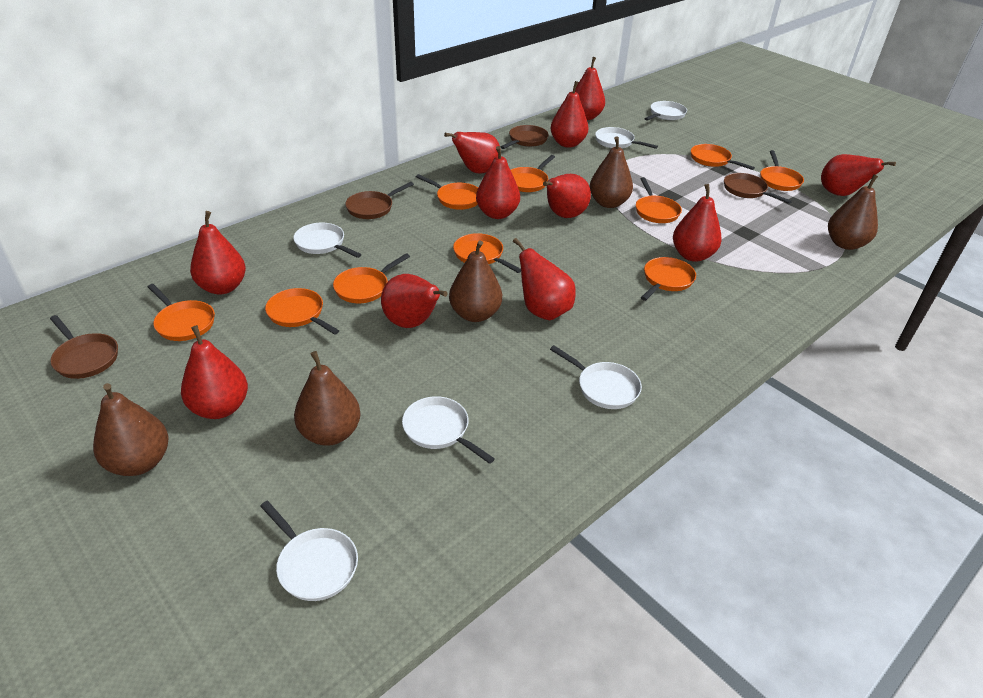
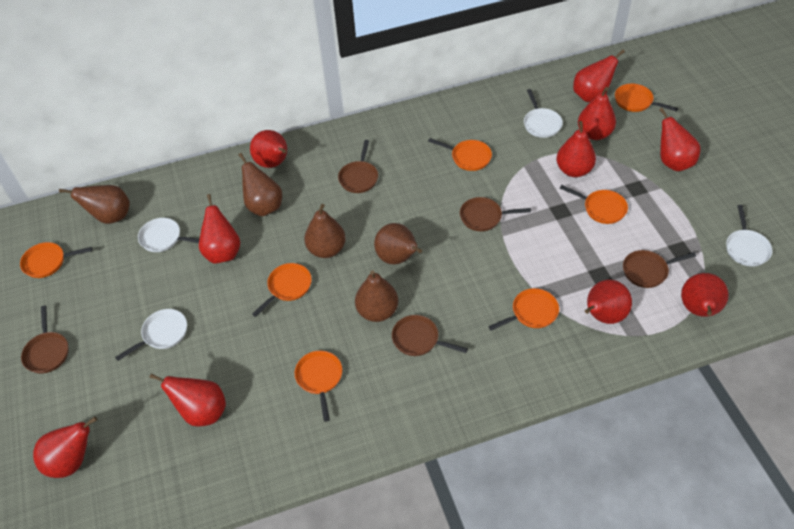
brown pan: [50,315,118,379] [345,182,414,219] [501,125,549,149] [724,173,792,204] = 4 -> [21,306,69,374] [338,140,378,193] [392,315,468,356] [460,197,531,231] [623,250,696,288] = 5
orange pan: [148,284,215,341] [265,288,339,335] [333,253,410,303] [416,174,478,210] [453,233,521,273] [511,155,555,192] [636,177,682,223] [641,257,696,301] [691,144,755,170] [760,150,804,191] = 10 -> [20,242,92,278] [252,263,312,317] [295,351,342,422] [428,138,492,171] [488,288,559,330] [560,185,628,224] [615,84,678,112] = 7
red pear: [181,325,248,419] [190,211,246,295] [381,274,448,328] [444,132,500,174] [476,146,520,219] [513,238,576,320] [543,174,591,218] [550,81,589,147] [575,57,605,120] [673,184,722,262] [821,154,896,196] = 11 -> [33,416,97,478] [150,373,226,427] [199,194,240,264] [250,130,287,168] [556,121,596,177] [573,50,625,102] [578,87,616,140] [585,279,632,324] [659,108,701,171] [681,273,729,317] = 10
white pan: [260,501,358,601] [293,223,361,258] [402,396,495,464] [550,345,642,409] [595,127,658,149] [644,101,687,121] = 6 -> [115,309,187,361] [138,218,199,252] [524,89,563,138] [726,205,773,267] = 4

